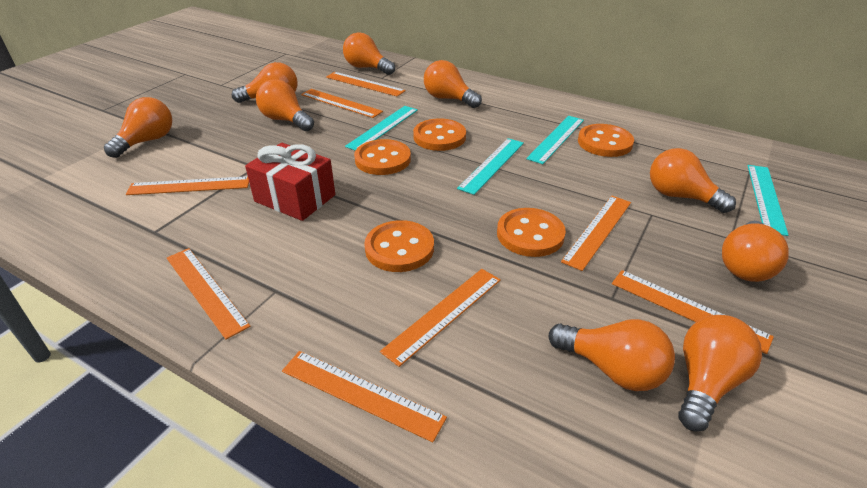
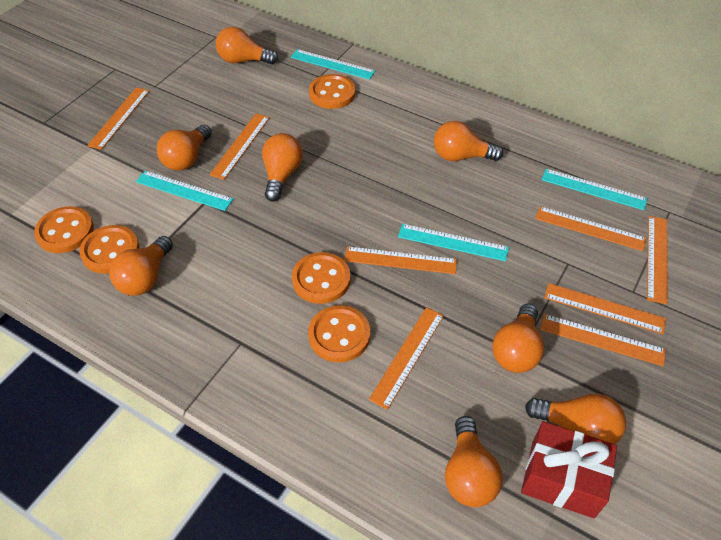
orange light bulb: [104,97,172,158] [232,62,297,103] [256,79,314,131] [343,32,395,75] [424,60,482,108] [549,319,675,391] [650,148,736,213] [678,315,762,431] [722,221,789,282] = 9 -> [109,236,173,296] [157,125,212,171] [216,27,279,65] [262,133,303,202] [434,121,503,161] [445,416,503,507] [492,304,544,373] [525,394,626,444] = 8

